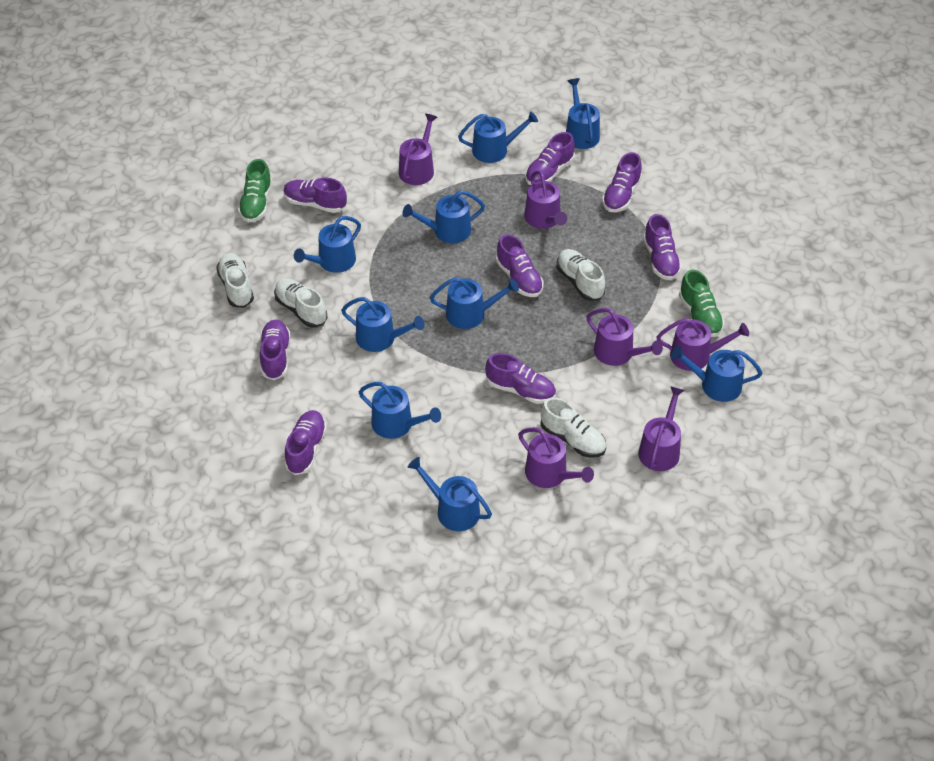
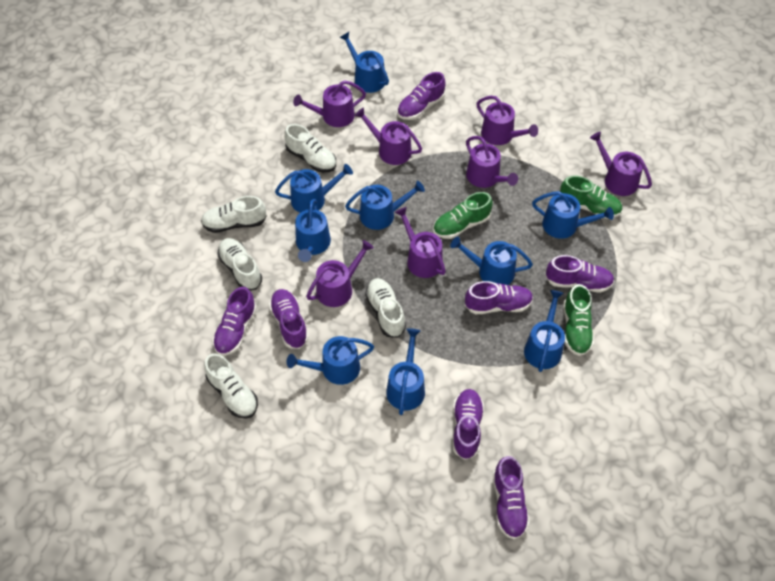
green shoe: [238,159,272,223] [679,269,724,337] = 2 -> [433,192,493,239] [560,175,622,219] [564,284,594,356] = 3
purple shoe: [260,320,291,380] [283,178,347,213] [284,410,327,475] [485,353,556,404] [496,234,544,297] [525,132,575,185] [602,152,642,212] [643,214,682,280] = 8 -> [213,287,257,356] [269,289,309,349] [397,72,446,120] [453,389,484,460] [465,281,533,314] [493,456,530,540] [545,255,614,293] = 7
purple watering can: [399,114,437,185] [518,428,594,488] [524,170,567,229] [586,308,663,366] [638,386,685,471] [656,318,749,371] = 6 -> [293,80,366,127] [306,240,374,307] [355,107,422,165] [395,207,446,278] [466,136,518,188] [476,96,538,145] [590,132,652,196] = 7
white shoe: [216,253,254,308] [274,278,327,328] [541,397,606,458] [557,249,605,301] = 4 -> [201,196,267,233] [204,353,258,418] [217,238,262,290] [284,124,336,173] [365,278,406,338] = 5

